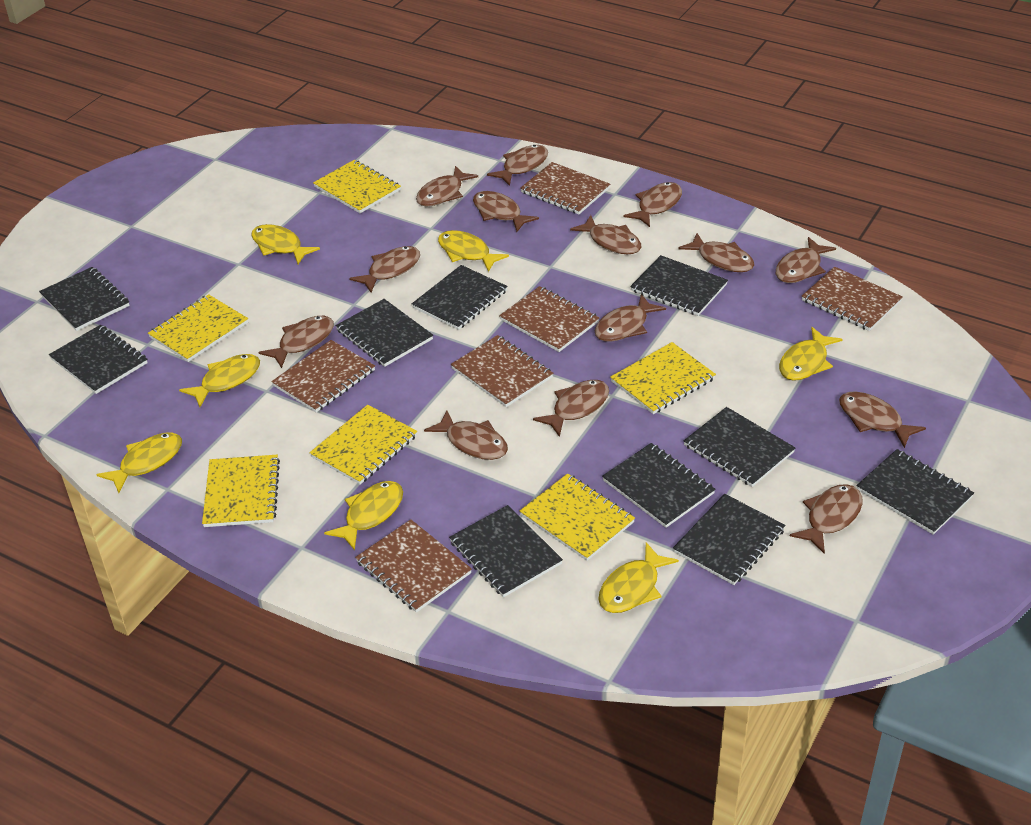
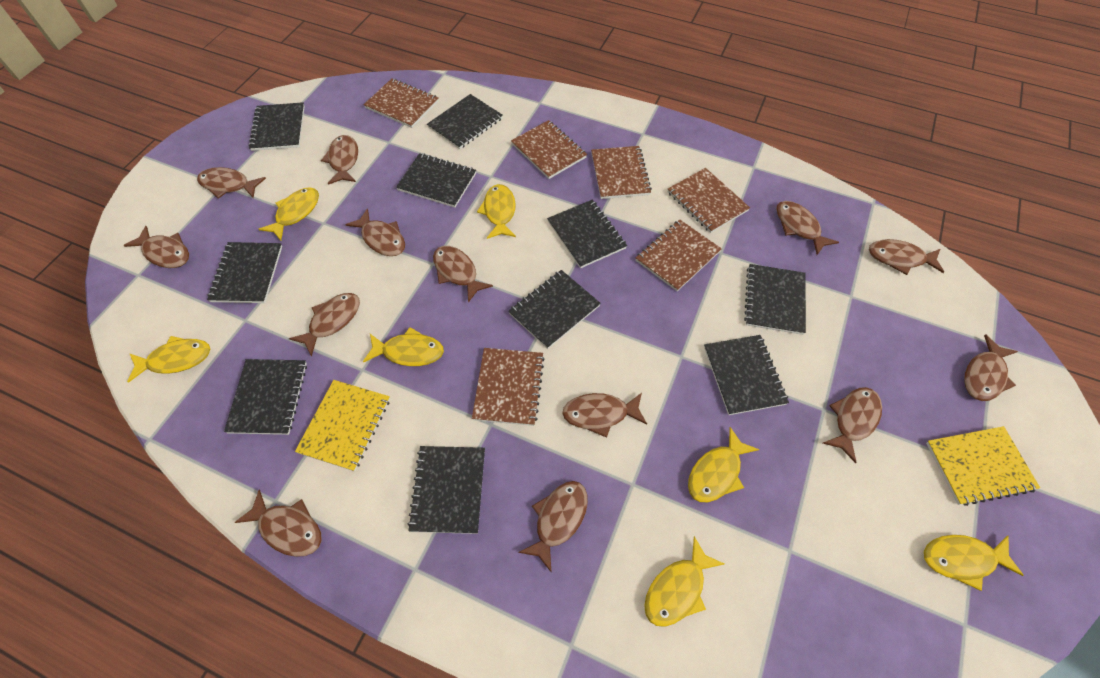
brown fish: [258,316,334,368] [349,246,420,293] [416,166,478,206] [424,410,508,460] [473,191,539,232] [487,145,548,186] [533,380,609,437] [570,215,641,254] [595,294,666,342] [623,182,682,227] [678,233,754,272] [776,237,836,283] [790,484,863,554] [839,391,926,448] = 14 -> [123,226,189,268] [197,167,266,199] [234,490,322,557] [289,293,360,356] [321,135,358,185] [345,208,405,256] [433,246,493,303] [518,481,588,573] [562,393,647,438] [776,201,839,255] [823,387,882,463] [869,239,944,275] [964,334,1018,401] = 13
yellow notebook: [148,294,248,362] [202,455,280,527] [309,405,417,484] [313,160,401,213] [520,473,635,561] [610,342,716,414] = 6 -> [295,380,390,471] [926,426,1040,506] = 2

